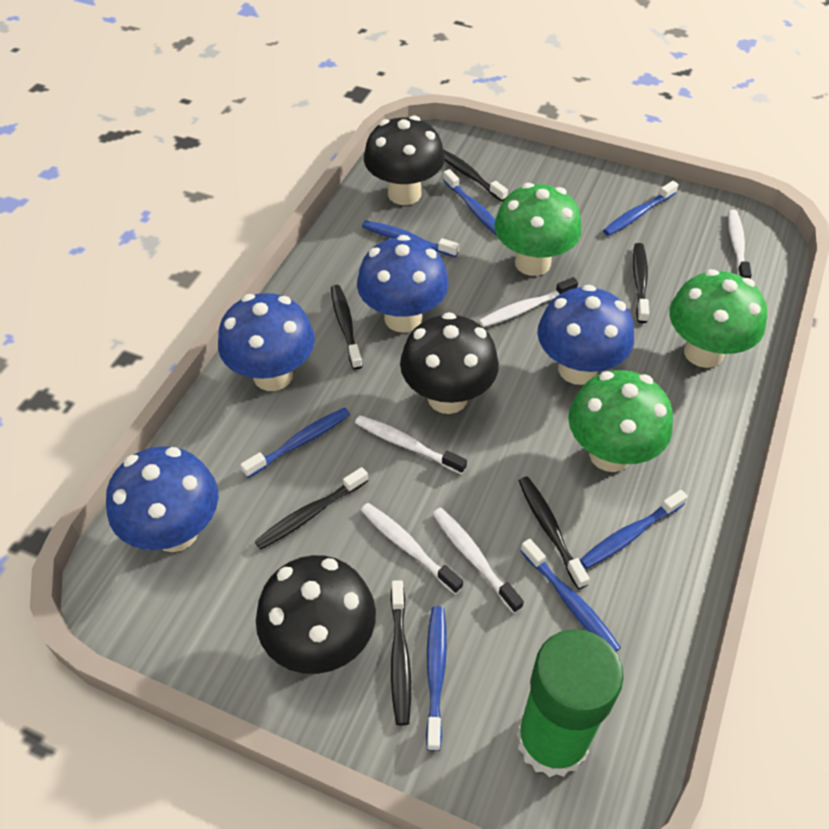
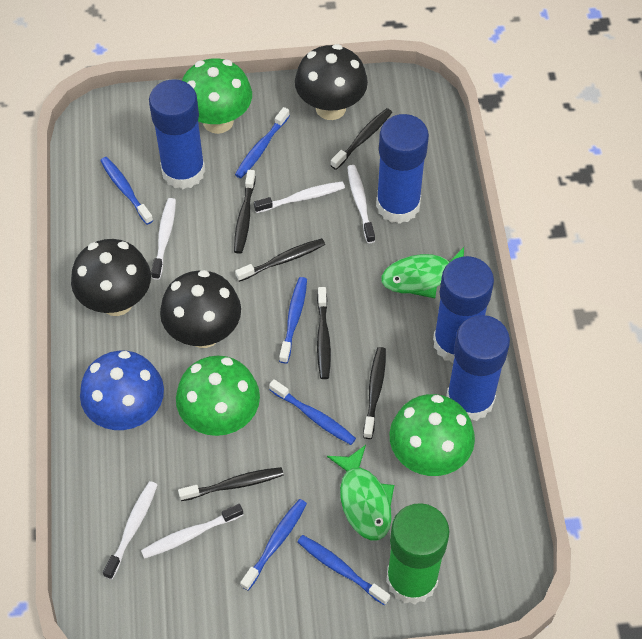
blue glue stick: none = 0 -> [149,79,205,189] [376,114,429,224] [433,256,494,363] [446,315,510,421] = 4
blue mushroom: [106,447,219,552] [218,293,315,391] [357,235,449,333] [538,285,634,385] = 4 -> [80,351,164,430] = 1
blue toothbrush: [241,408,350,478] [362,220,459,257] [426,606,447,751] [443,169,497,236] [521,539,621,652] [580,490,688,569] [603,181,679,236] = 7 -> [100,157,153,225] [235,107,290,178] [240,499,307,591] [269,379,356,445] [279,277,307,364] [297,535,390,605] = 6
green fish: none = 0 -> [327,445,394,541] [381,247,464,298] = 2

